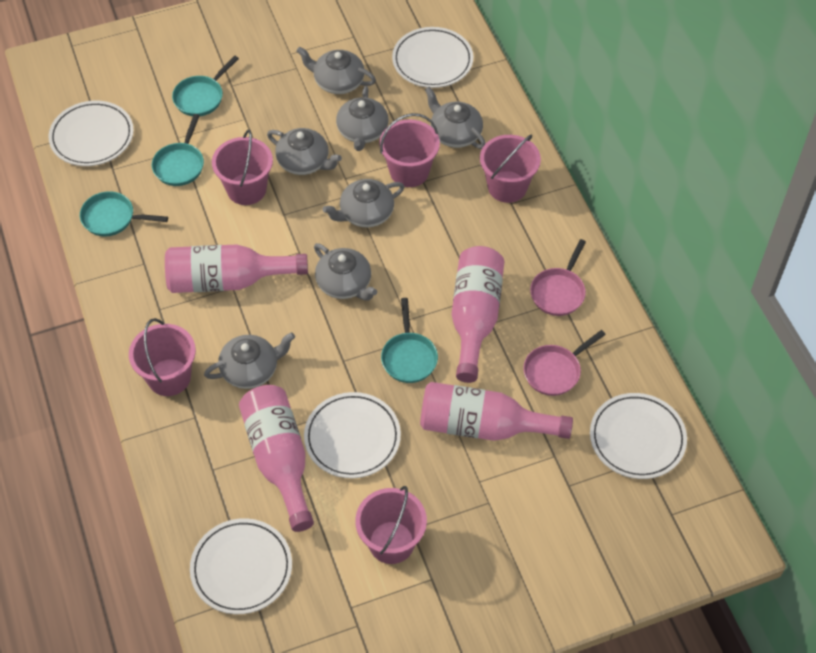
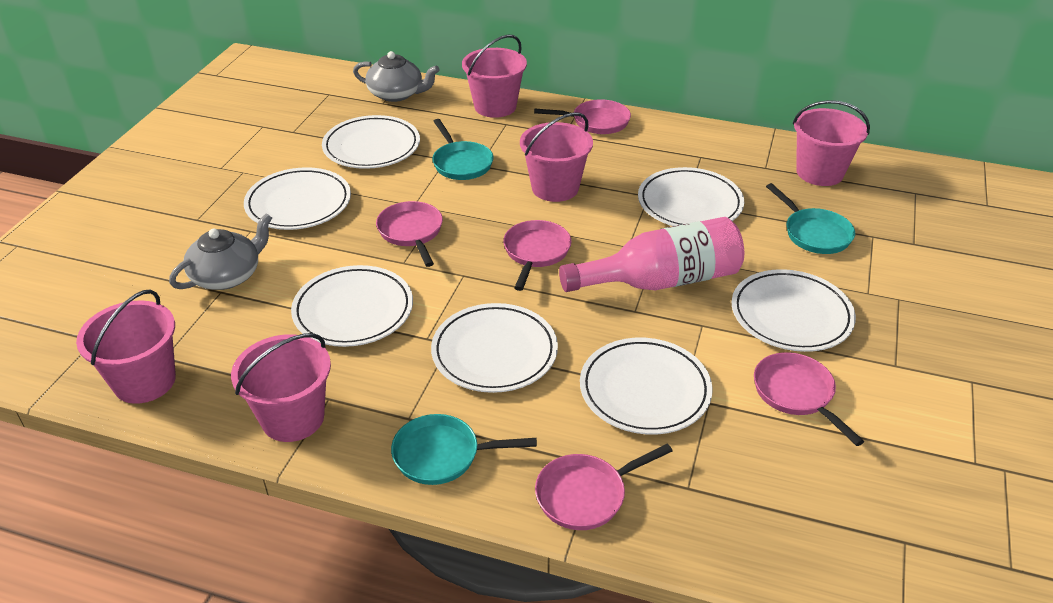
grey teapot: [204,332,295,389] [267,128,342,175] [297,47,376,94] [314,243,377,301] [323,179,405,228] [336,86,389,151] [425,87,486,149] = 7 -> [169,213,272,290] [353,51,440,102] = 2
pink bottle: [165,244,308,293] [239,385,314,532] [420,382,573,441] [452,246,504,383] = 4 -> [559,217,744,292] = 1
pink pan: [523,330,606,396] [530,239,586,316] = 2 -> [376,201,443,267] [503,220,571,291] [534,99,631,134] [535,444,672,530] [754,352,864,446] = 5
turquoise pan: [80,191,168,237] [152,114,204,186] [172,56,239,116] [381,298,438,383] = 4 -> [391,414,537,485] [432,119,493,180] [766,183,855,254] = 3
white plate: [48,101,134,166] [190,518,292,614] [304,392,401,478] [392,27,473,88] [590,393,687,479] = 5 -> [244,167,351,230] [291,265,413,347] [322,115,420,169] [431,303,558,393] [580,338,712,435] [638,167,744,226] [732,269,856,352] = 7

